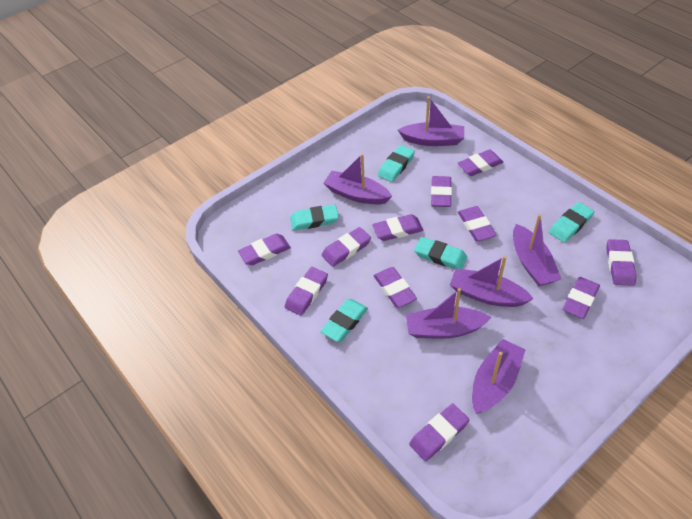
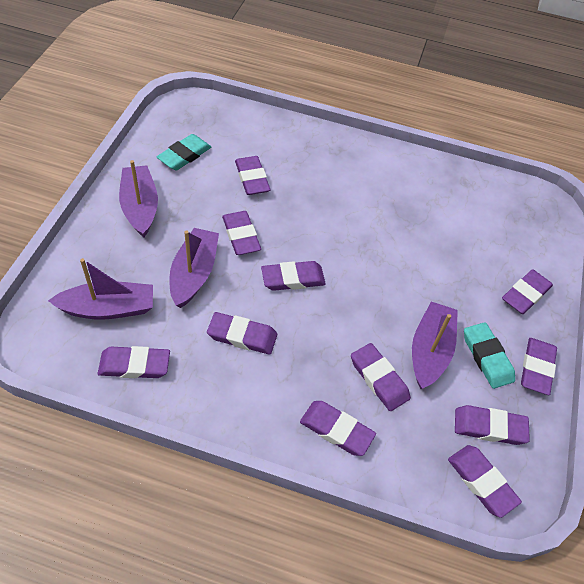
purple boat: [323,154,392,204] [398,96,464,146] [406,288,492,339] [450,256,534,307] [472,339,525,414] [513,214,561,286] = 6 -> [48,258,153,320] [119,160,158,237] [169,228,219,308] [412,302,458,389] = 4
turquoise eraser: [290,205,339,231] [320,299,368,342] [378,145,415,182] [414,237,467,269] [549,202,594,243] = 5 -> [157,134,211,170] [464,322,515,389] = 2

